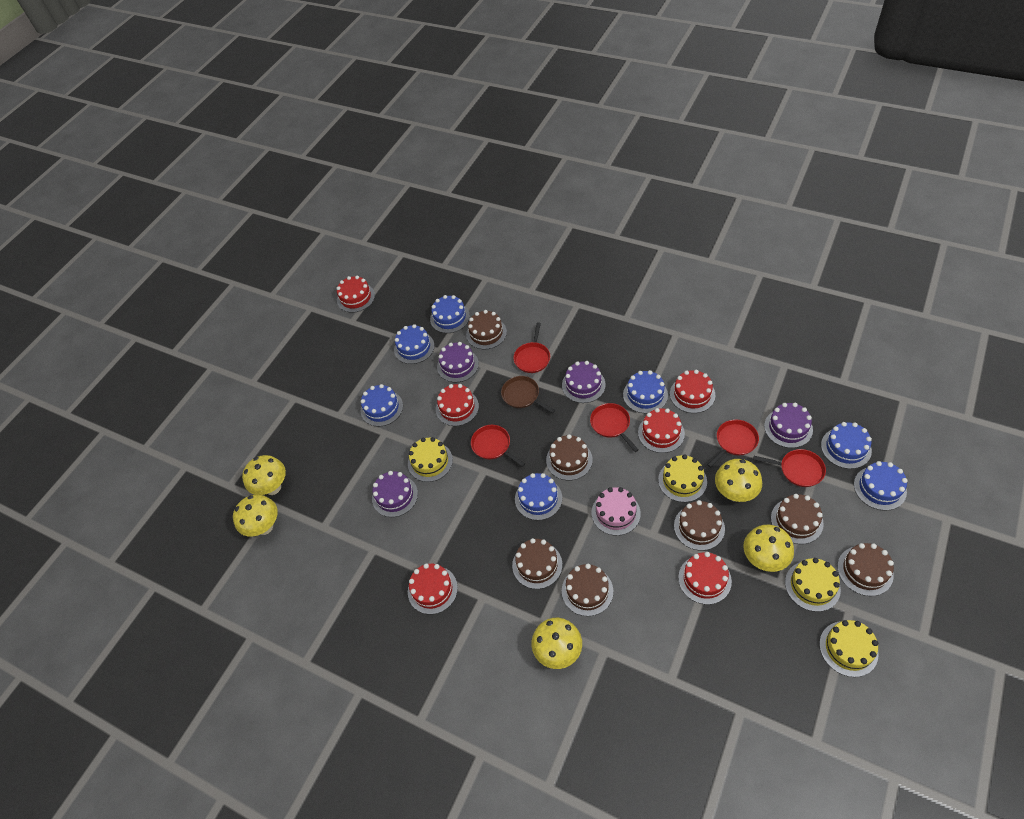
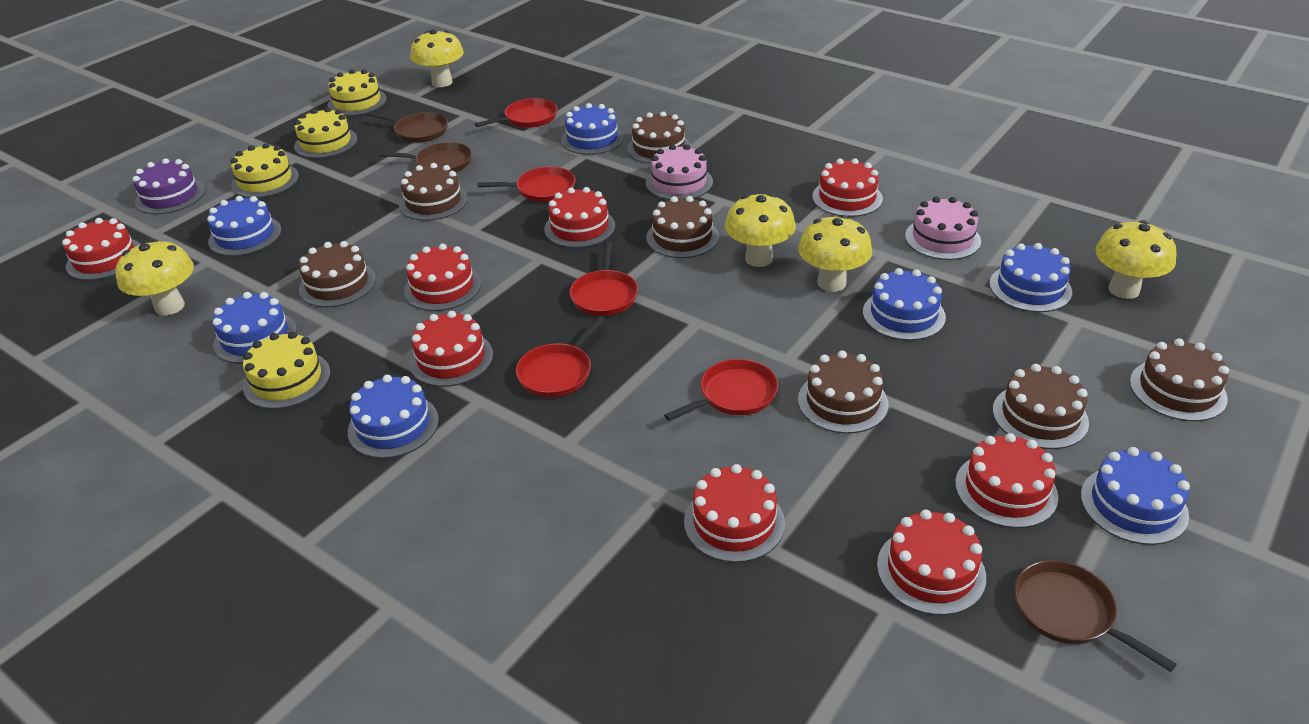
brown pan: [501,376,555,413] = 1 -> [367,111,448,143] [379,142,472,172] [1014,560,1177,672] = 3
pink cake: [592,487,641,536] = 1 -> [646,144,713,200] [905,197,981,260] = 2
purple cake: [372,471,418,517] [437,342,479,382] [562,361,606,403] [764,403,813,448] = 4 -> [133,158,205,214] = 1
red cake: [337,276,375,313] [408,563,458,614] [436,384,479,426] [638,408,685,453] [670,370,715,413] [678,552,732,605] = 6 -> [62,218,141,280] [404,244,481,311] [409,311,493,387] [544,187,615,248] [684,464,785,563] [812,158,883,217] [877,509,986,615] [955,433,1058,528] = 8

